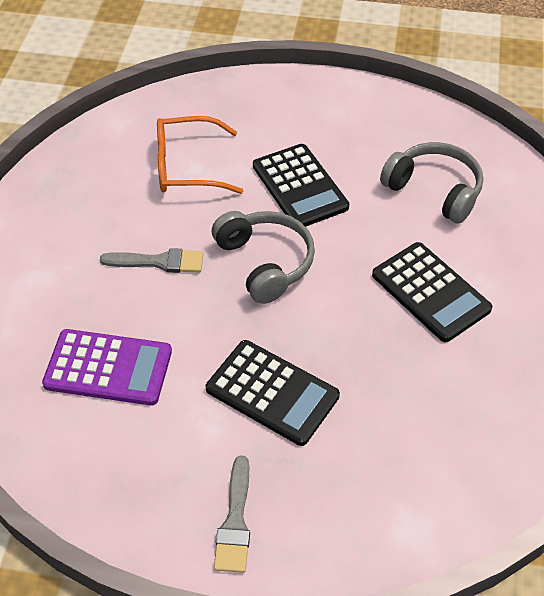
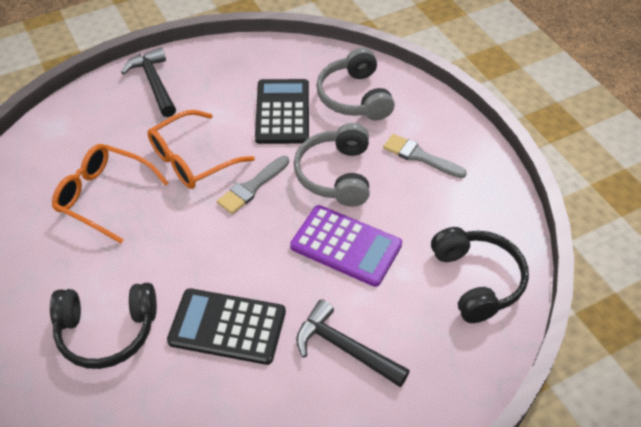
black calculator: [206,340,340,446] [253,144,349,227] [372,242,493,342] = 3 -> [167,288,286,365] [255,79,309,144] = 2
black hammer: none = 0 -> [121,48,176,117] [296,299,410,387] = 2
black headphones: none = 0 -> [50,283,157,369] [431,227,529,323] = 2
orange glasses: [157,116,243,194] = 1 -> [52,144,169,244] [147,110,255,189] = 2

